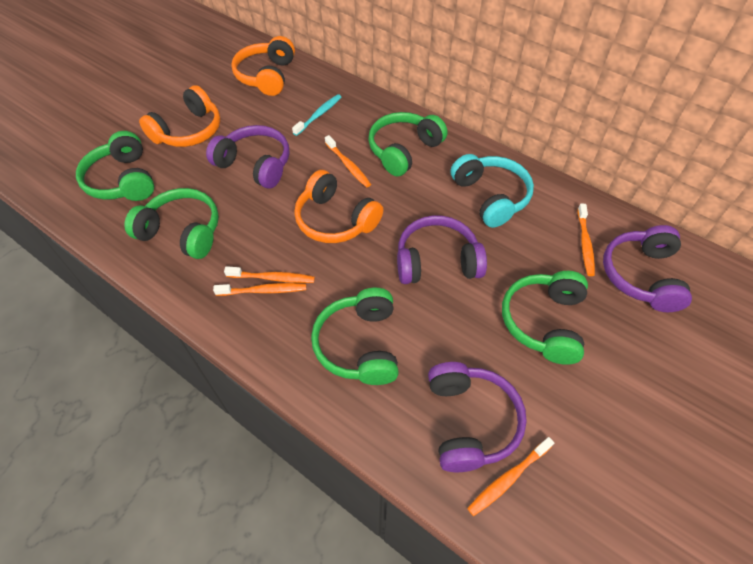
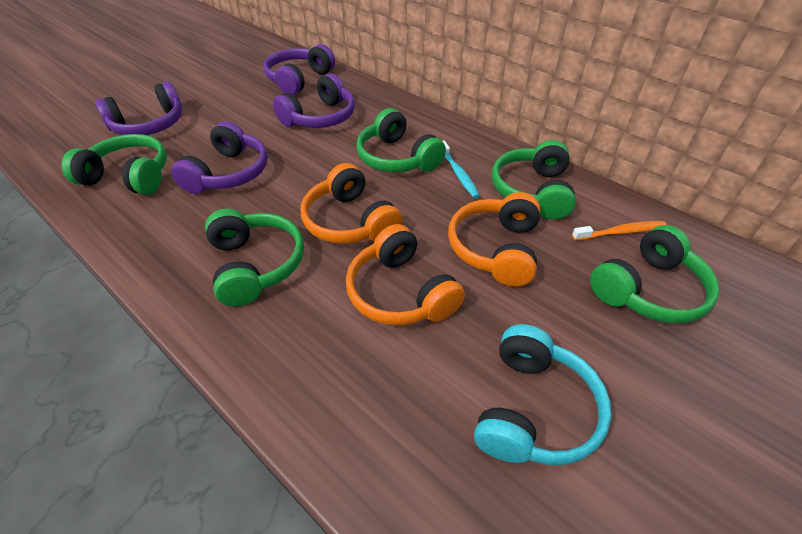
orange toothbrush: [213,283,306,296] [224,266,315,283] [325,135,371,188] [467,437,554,516] [578,203,595,276] = 5 -> [572,221,666,241] = 1

